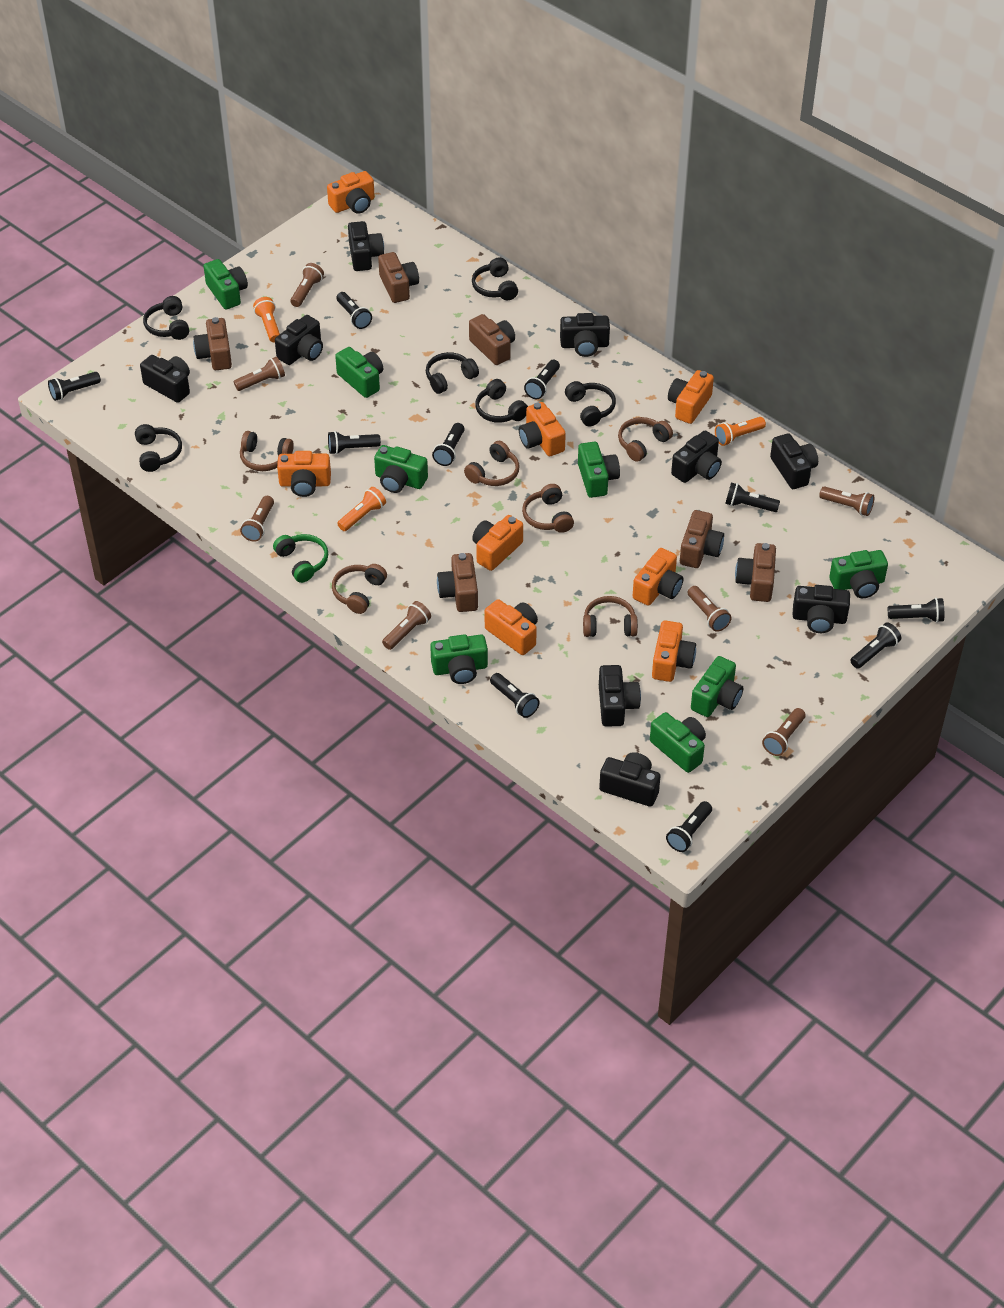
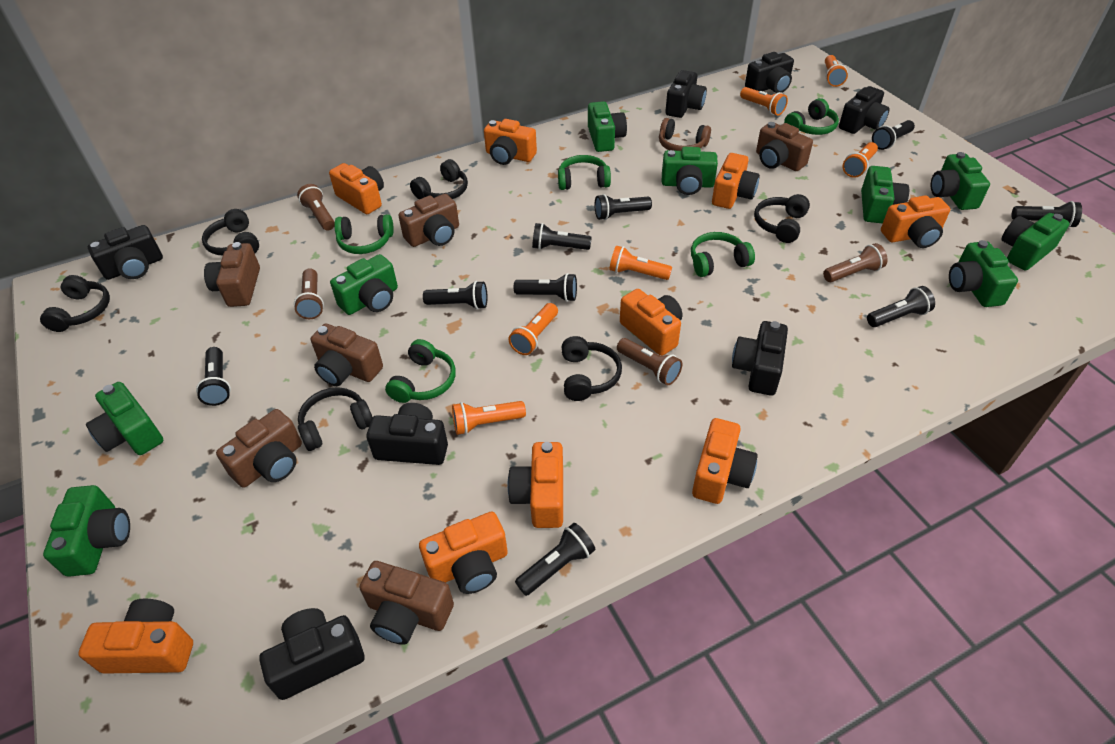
black camera: [140,355,190,403] [275,315,323,365] [348,221,384,271] [560,313,610,357] [599,665,641,727] [599,752,661,807] [671,430,722,483] [770,433,818,489] [793,585,850,633] = 9 -> [88,225,163,280] [259,608,365,700] [366,403,448,465] [665,70,707,118] [732,321,788,396] [745,52,794,93] [839,86,890,134] = 7
black flashlight: [48,372,101,401] [328,431,381,454] [336,292,372,329] [432,423,465,466] [490,673,540,718] [524,360,560,399] [666,801,712,852] [725,483,780,512] [850,622,901,669] [888,598,944,623] = 10 -> [196,347,231,406] [423,281,487,309] [514,273,577,302] [515,523,595,596] [532,223,592,250] [594,194,652,220] [867,286,935,327] [872,120,915,150] [1011,201,1082,228] = 9
brown flashlight: [233,357,285,391] [240,496,274,542] [290,263,324,307] [382,601,431,650] [688,586,732,632] [762,708,806,756] [819,486,874,516] = 7 -> [294,268,324,319] [297,184,335,231] [617,338,683,385] [823,243,888,282] = 4
brown headphones: [240,431,294,471] [332,564,387,614] [464,441,519,486] [522,484,574,533] [583,596,638,637] [618,417,673,462] = 6 -> [659,118,711,151] = 1
green camera: [203,259,248,309] [335,347,383,398] [374,445,428,493] [430,634,488,684] [578,442,620,498] [650,712,706,773] [691,656,743,717] [829,550,888,598] = 8 -> [43,485,130,577] [86,382,163,455] [330,254,398,315] [588,101,627,152] [662,147,718,195] [861,166,909,223] [931,152,990,210] [949,240,1018,307] [1001,213,1070,271] = 9
green headphones: [273,534,328,583] = 1 -> [334,214,394,254] [385,339,456,403] [558,155,611,190] [691,232,755,277] [784,98,839,135] = 5
orange camera: [277,451,331,497] [327,171,375,214] [472,515,523,571] [485,599,538,655] [519,402,566,456] [633,548,683,606] [652,620,696,682] [668,370,714,424] = 8 -> [78,599,193,674] [329,163,384,214] [419,512,508,594] [484,119,537,165] [507,442,563,528] [620,289,682,356] [692,418,758,504] [712,153,760,209] [881,195,950,248] = 9
orange flashlight: [253,297,280,342] [337,487,386,531] [715,417,766,446] = 3 -> [452,401,526,435] [508,303,558,355] [609,245,672,280] [740,87,788,116] [825,55,848,87] [843,142,878,178] = 6

